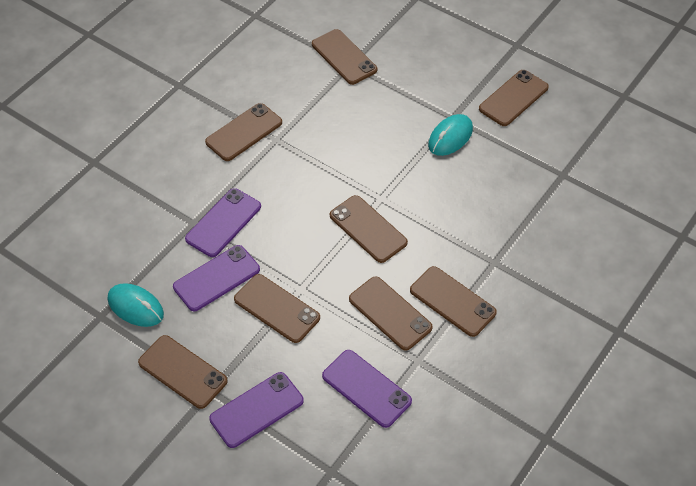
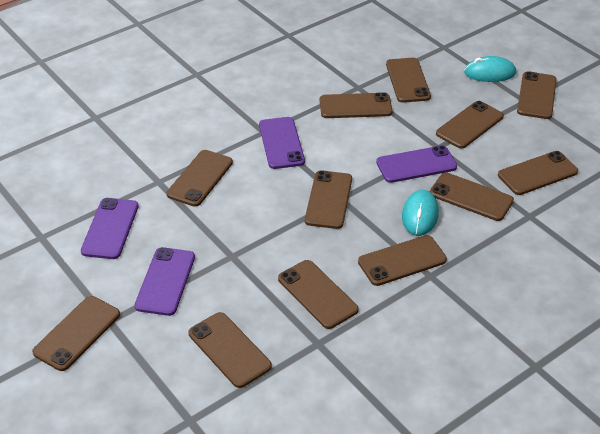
brown phone: [138,335,228,409] [205,103,282,161] [234,274,320,343] [312,29,377,85] [330,195,408,263] [349,276,433,351] [410,266,497,337] [479,70,549,126] = 8 -> [32,296,120,371] [167,150,233,207] [188,312,272,388] [278,260,359,329] [305,170,352,229] [320,92,393,118] [358,235,447,286] [386,58,431,103] [430,172,514,221] [436,101,504,149] [498,151,578,195] [517,71,557,119] = 12

